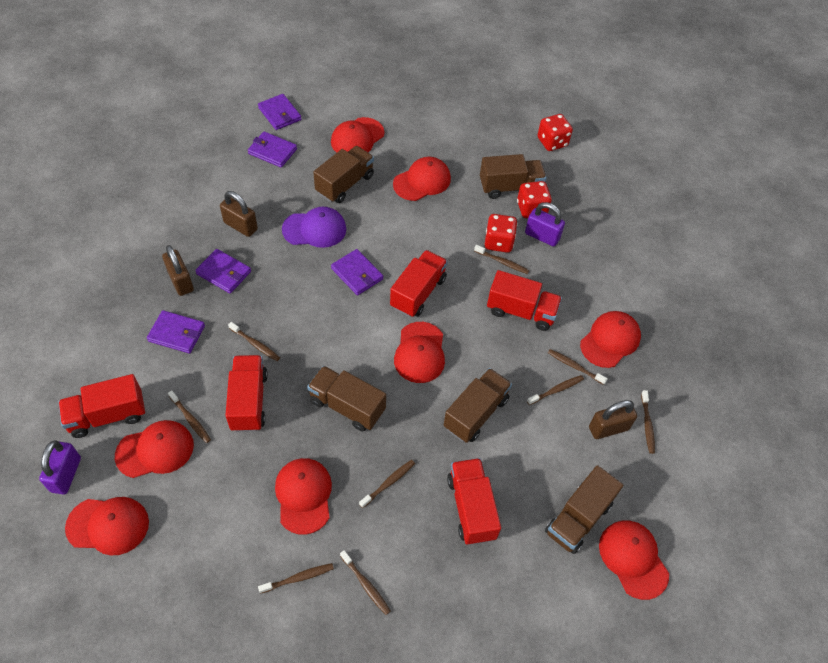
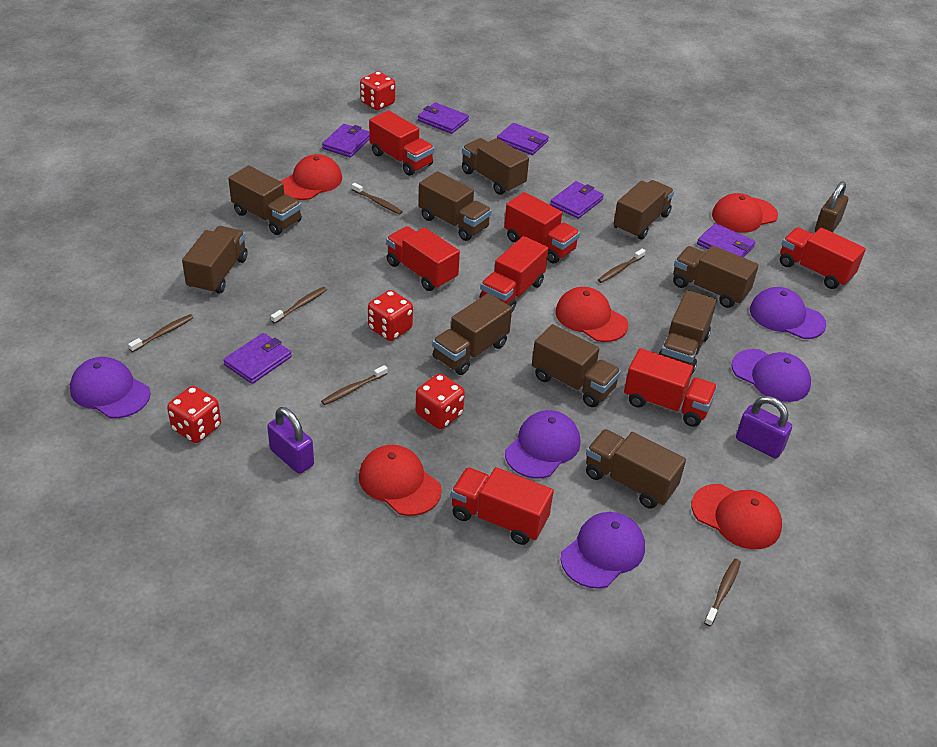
brown padlock: [162,245,194,296] [220,191,258,237] [589,400,637,439] = 3 -> [815,181,848,232] = 1
brown toothbrush: [168,390,211,443] [228,322,280,361] [258,563,334,594] [340,550,391,615] [359,460,415,508] [474,245,530,274] [527,375,584,405] [548,349,608,385] [641,390,655,454] = 9 -> [128,314,194,352] [271,287,327,324] [321,365,388,405] [352,183,403,215] [598,249,646,283] [704,559,741,626] = 6
brown truck: [307,366,386,432] [313,146,374,203] [444,368,512,443] [480,154,547,199] [545,465,623,554] = 5 -> [182,226,248,294] [228,166,302,235] [419,171,492,241] [432,293,512,375] [462,138,529,195] [532,324,621,407] [586,429,686,509] [614,180,674,240] [659,290,717,374] [673,245,759,308] = 10
purple cap: [282,207,346,248] = 1 -> [70,357,151,418] [505,410,580,478] [561,512,645,589] [731,349,811,402] [750,287,826,339] = 5
purple wallet: [147,310,205,353] [195,249,251,293] [248,131,297,168] [258,94,301,130] [331,249,383,296] = 5 -> [223,333,292,384] [322,124,370,157] [418,102,469,134] [497,123,549,155] [550,181,604,219] [697,223,756,257] = 6
red cap: [65,497,149,555] [115,420,194,478] [275,458,332,535] [331,117,385,153] [393,157,451,201] [394,322,445,383] [580,311,641,368] [599,520,669,600] = 8 -> [280,154,342,200] [359,445,442,516] [555,287,628,342] [691,484,782,549] [712,193,778,233] = 5
red dice: [485,214,518,253] [517,181,552,218] [538,114,573,151] = 3 -> [167,386,221,443] [360,71,395,110] [368,290,413,341] [415,373,465,429] = 4
red truck: [58,374,145,438] [225,355,268,432] [390,250,448,317] [447,458,501,545] [487,270,562,331] = 5 -> [369,110,434,176] [386,226,460,291] [451,467,554,545] [479,236,548,312] [504,192,580,263] [624,348,717,427] [780,227,866,289] = 7

